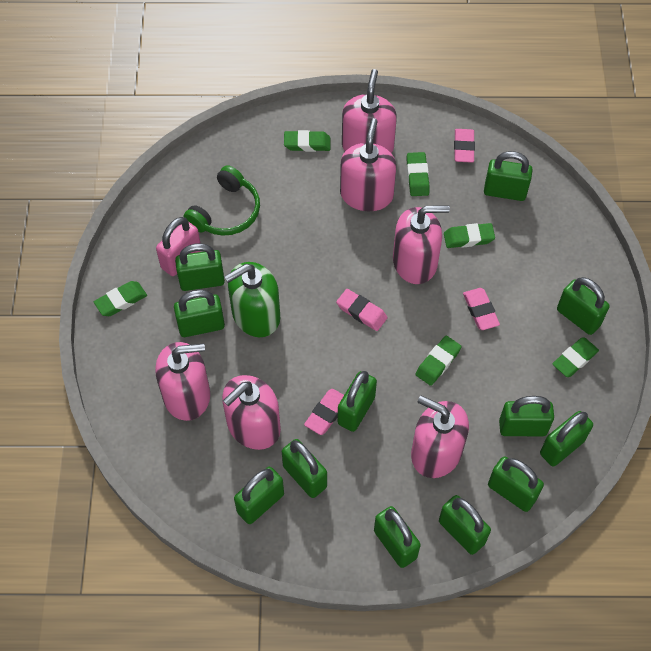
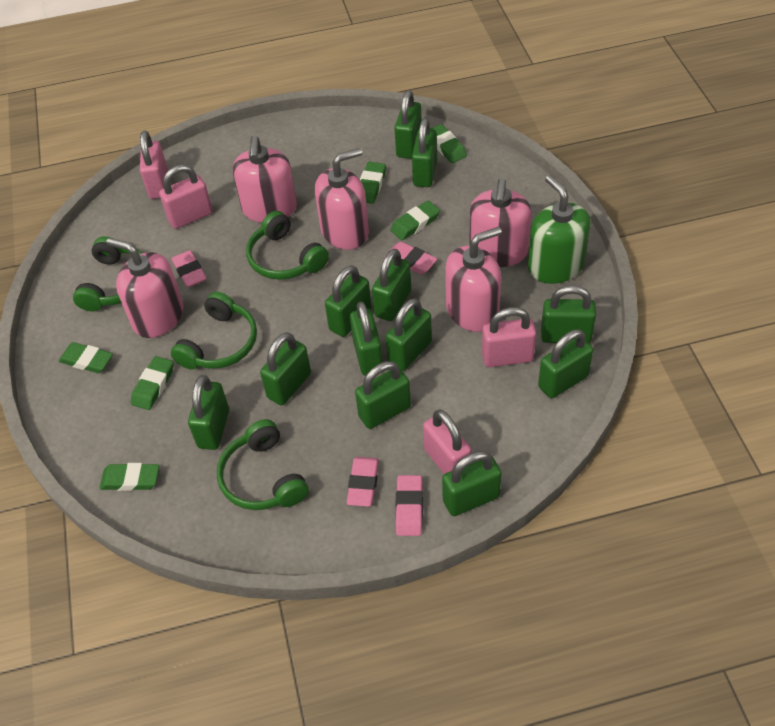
green headphones: [183,165,260,236] = 1 -> [73,236,142,311] [171,292,257,370] [217,419,309,510] [246,211,329,280] = 4
pink padlock: [156,217,200,276] = 1 -> [140,130,168,199] [159,165,213,229] [423,410,472,474] [482,307,536,367] = 4
pink soap dispenser: [155,342,210,421] [222,375,281,450] [340,118,396,211] [342,69,397,153] [393,205,450,284] [411,396,469,478] = 6 -> [106,238,184,338] [233,136,297,223] [315,148,369,250] [445,227,502,332] [469,178,532,267] = 5

